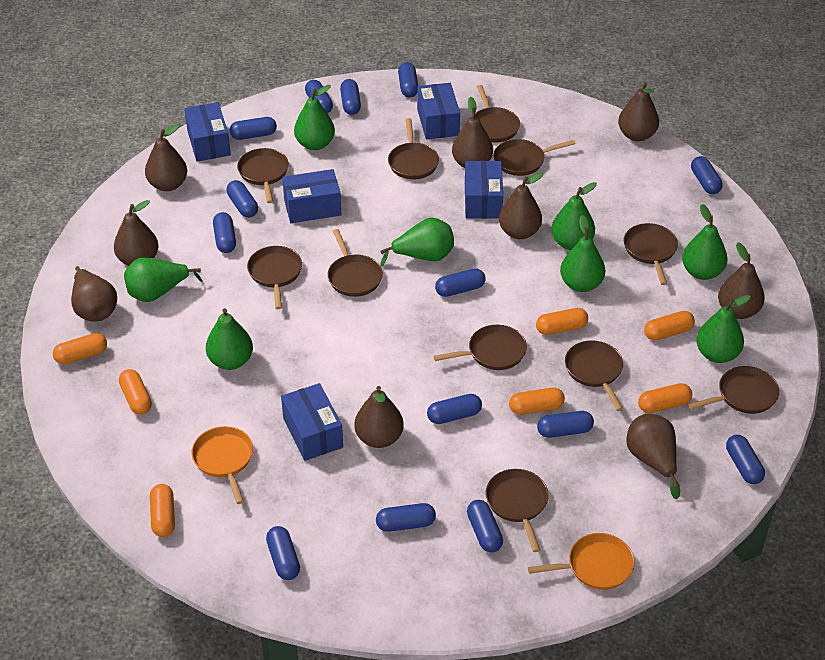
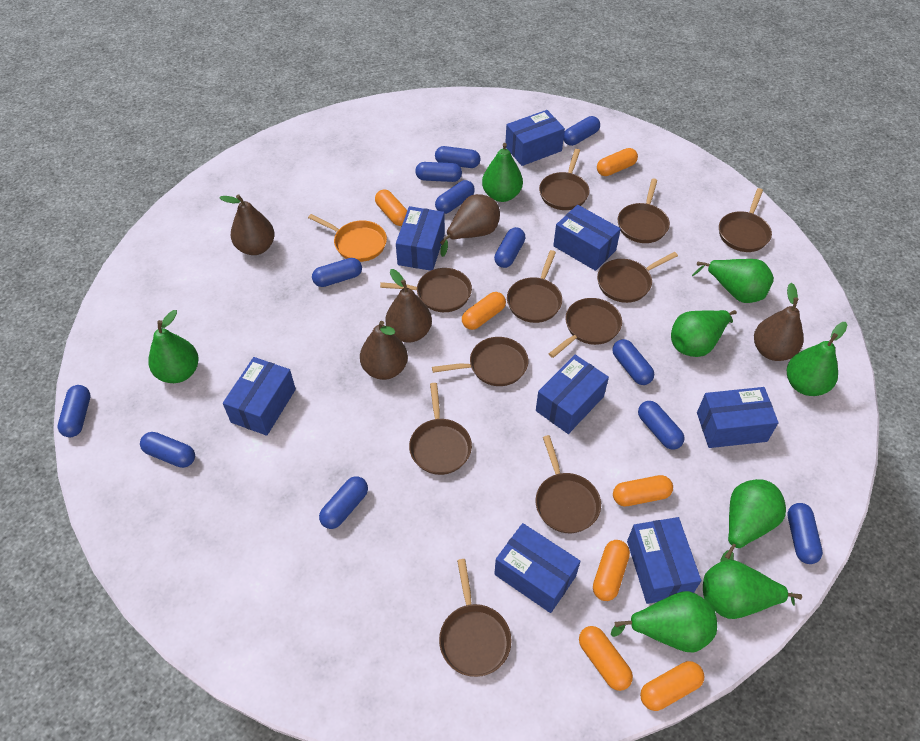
blue box: [184,102,231,162] [281,383,343,461] [282,169,341,223] [417,83,460,140] [465,161,503,219] = 5 -> [223,357,296,436] [396,206,445,271] [494,523,580,613] [505,110,565,166] [536,355,609,434] [553,205,621,271] [627,517,701,604] [697,387,779,448] = 8
blue capsule: [213,212,236,253] [226,180,258,218] [230,117,277,140] [266,526,300,580] [305,80,333,113] [340,79,361,115] [376,503,436,532] [398,62,418,97] [427,394,482,424] [435,268,486,297] [467,500,503,552] [537,411,594,438] [691,156,723,194] [726,435,765,484] = 14 -> [57,385,90,437] [140,432,195,468] [312,258,362,287] [319,476,368,529] [415,162,462,182] [435,146,480,168] [435,180,475,214] [494,227,525,268] [563,116,600,146] [612,339,654,385] [638,401,685,450] [787,503,823,564] = 12
brown pear: [71,266,117,321] [114,200,159,266] [145,125,187,191] [354,386,404,448] [452,97,493,168] [499,172,543,239] [618,82,659,141] [626,414,680,499] [718,242,765,319] = 9 -> [219,194,275,255] [360,321,408,380] [385,269,432,343] [440,194,500,257] [754,283,804,361] = 5
orange pan: [192,426,253,504] [528,533,635,590] = 2 -> [308,214,387,262] = 1

